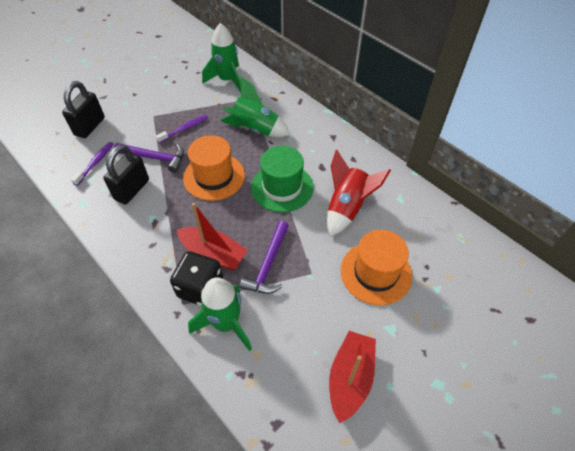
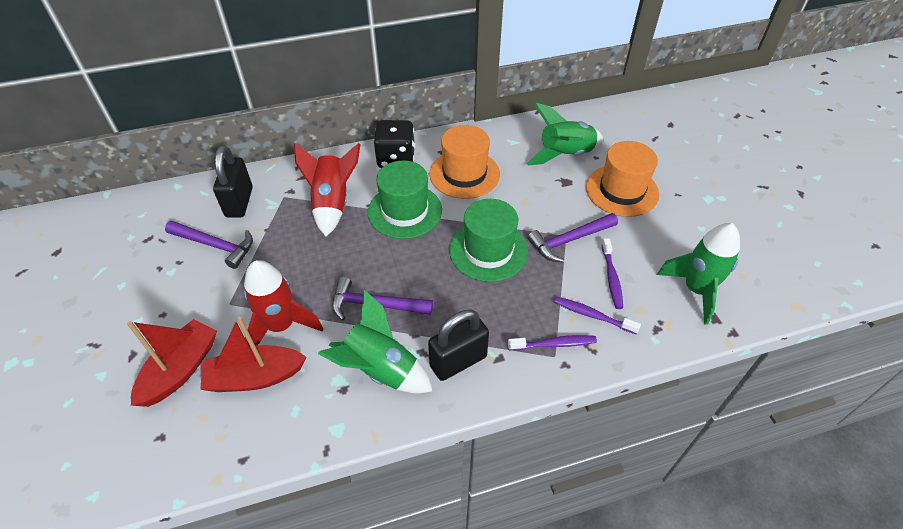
green hat: [251,146,314,212] = 1 -> [368,161,442,239] [449,199,528,282] = 2
purple hammer: [114,143,184,173] [240,221,289,294] = 2 -> [165,221,253,269] [332,277,433,320] [527,213,618,262] = 3
purple toothbrush: [71,142,114,186] [156,115,208,143] = 2 -> [508,335,597,351] [554,297,641,334] [602,238,623,309] = 3
red rocket: [327,150,391,237] = 1 -> [244,260,323,347] [294,143,361,236] = 2

